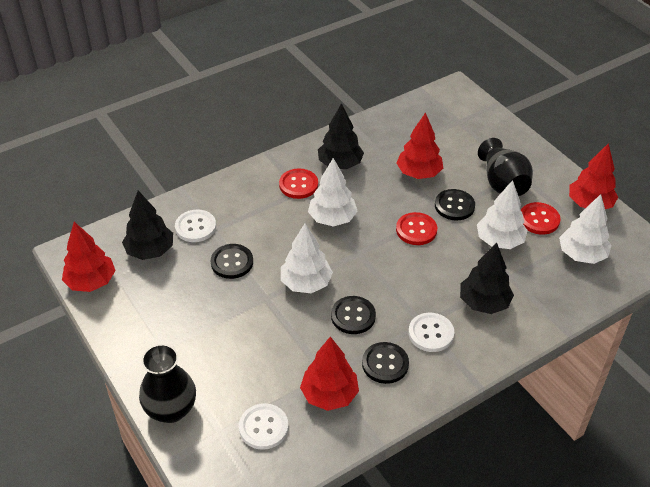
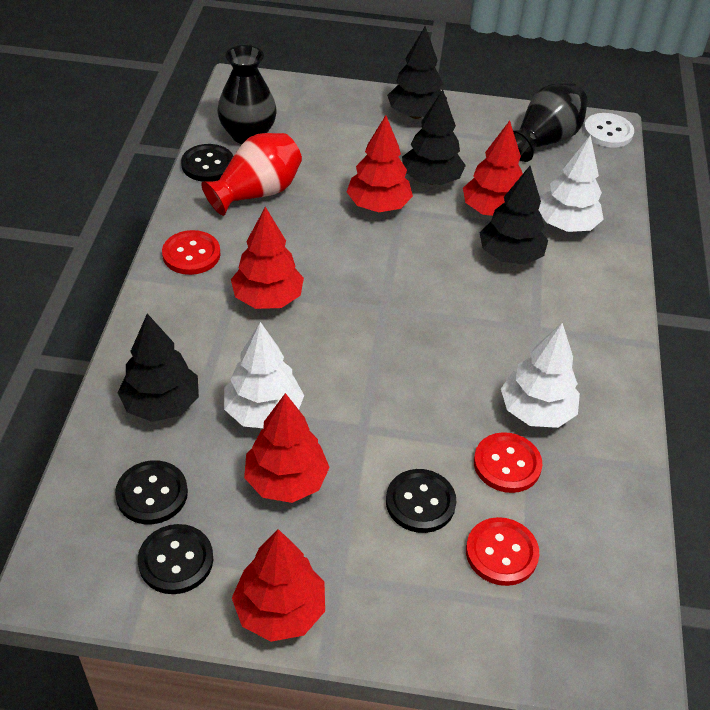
black tree: [122,191,173,260] [318,103,364,169] [460,243,514,314] = 3 -> [117,314,199,422] [387,26,447,119] [402,90,466,185] [479,166,548,265] = 4
red tree: [62,222,116,292] [300,337,359,411] [396,112,443,179] [569,143,618,209] = 4 -> [231,207,304,309] [232,529,325,642] [244,393,330,503] [347,115,413,212] [463,121,523,216] = 5
red vase: none = 0 -> [201,133,302,216] = 1
white button: [175,210,216,242] [239,403,288,450] [408,313,454,352] = 3 -> [584,113,634,148] = 1
white tree: [281,223,333,293] [308,158,357,226] [477,180,528,249] [559,194,611,264] = 4 -> [224,322,304,428] [501,323,580,428] [539,135,604,232] = 3

